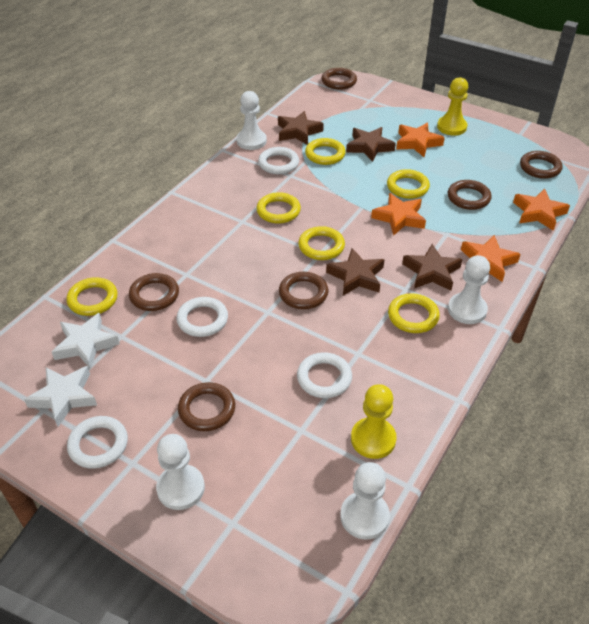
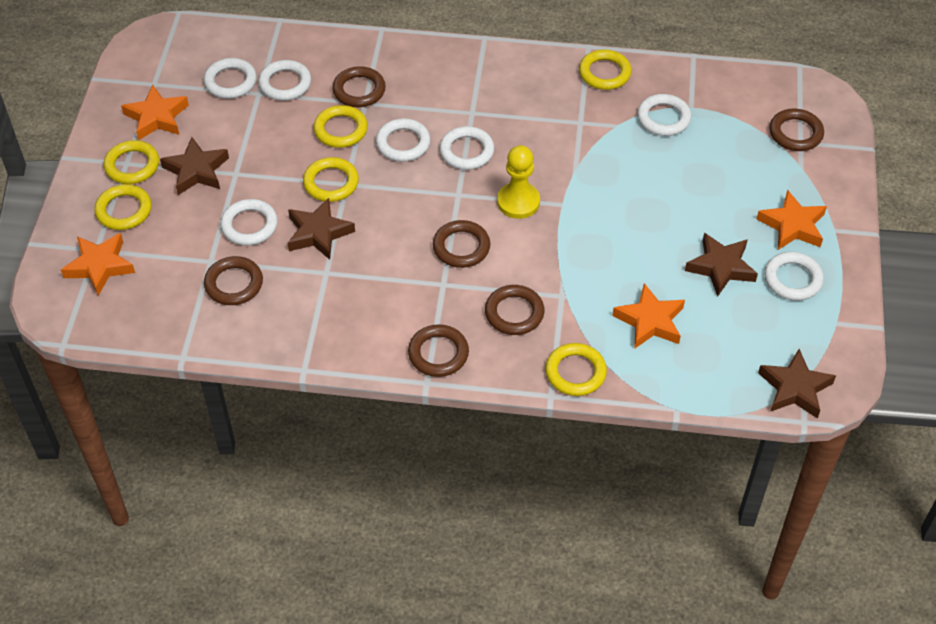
white pawn: [156,434,205,510] [236,91,267,150] [340,462,390,540] [448,255,490,324] = 4 -> none = 0
white ring: [67,416,128,469] [176,297,228,337] [258,147,299,174] [297,352,352,398] = 4 -> [204,58,257,99] [220,199,278,246] [258,60,311,101] [376,118,430,162] [439,126,494,170] [637,94,691,136] [764,252,824,301] = 7
white star: [24,366,97,427] [52,313,120,369] = 2 -> none = 0
yellow pawn: [351,384,397,459] [437,77,468,136] = 2 -> [497,145,540,219] = 1

